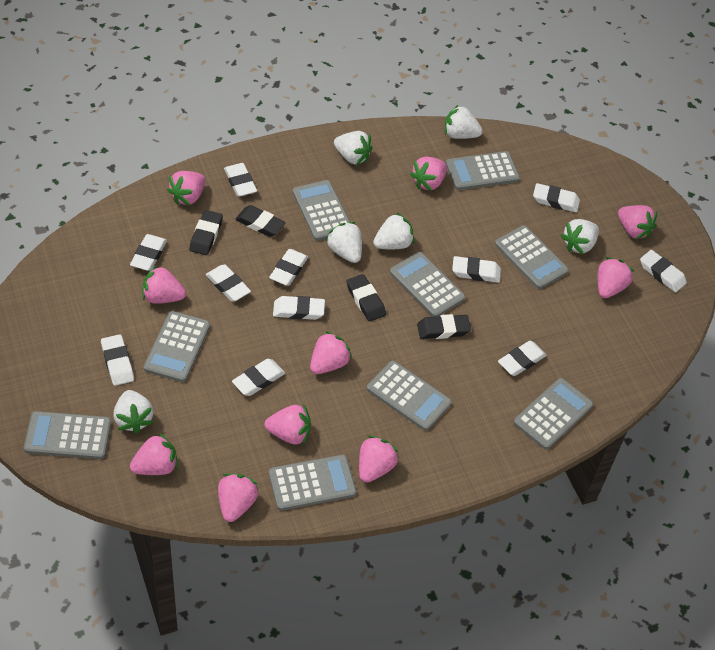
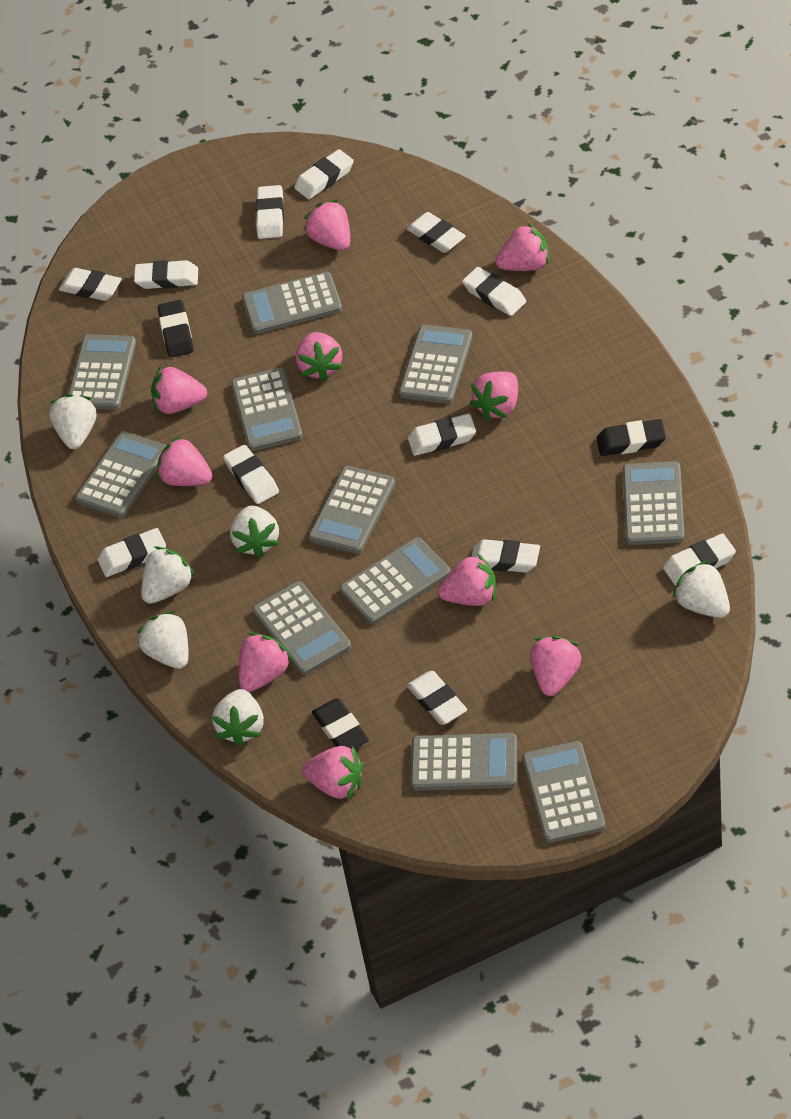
black eraser: [189,210,223,255] [235,205,285,237] [347,274,386,322] [417,314,471,339] = 4 -> [158,300,194,357] [312,698,369,749] [596,419,666,456] = 3
grey calculator: [24,411,111,459] [144,311,210,382] [269,455,357,511] [292,180,350,241] [367,361,452,431] [390,252,465,317] [446,151,520,190] [495,225,569,289] [513,378,593,450] = 9 -> [68,334,136,410] [75,431,166,518] [231,368,303,451] [242,272,342,334] [253,581,351,675] [308,466,395,554] [340,537,451,625] [399,325,473,404] [411,733,517,791] [522,741,605,843] [623,461,685,545] = 11
white eraser: [101,334,134,386] [130,234,167,271] [206,264,251,302] [224,163,257,197] [232,359,285,396] [269,249,308,286] [273,296,325,320] [452,256,501,283] [498,341,546,376] [533,183,580,212] [640,250,687,293] = 11 -> [59,268,122,301] [98,528,166,577] [134,260,198,289] [223,445,279,504] [256,185,284,239] [294,149,354,199] [406,212,466,253] [407,671,467,725] [408,414,476,456] [462,267,526,316] [471,539,540,572] [663,534,736,586] = 12

